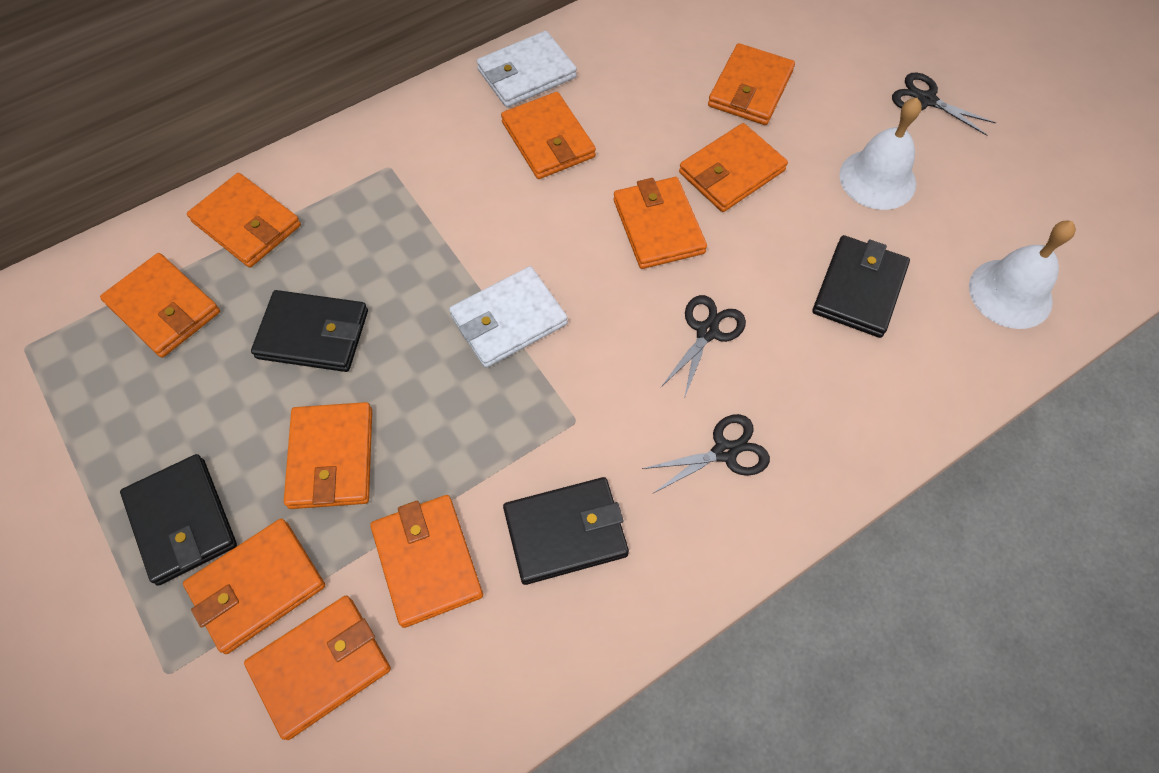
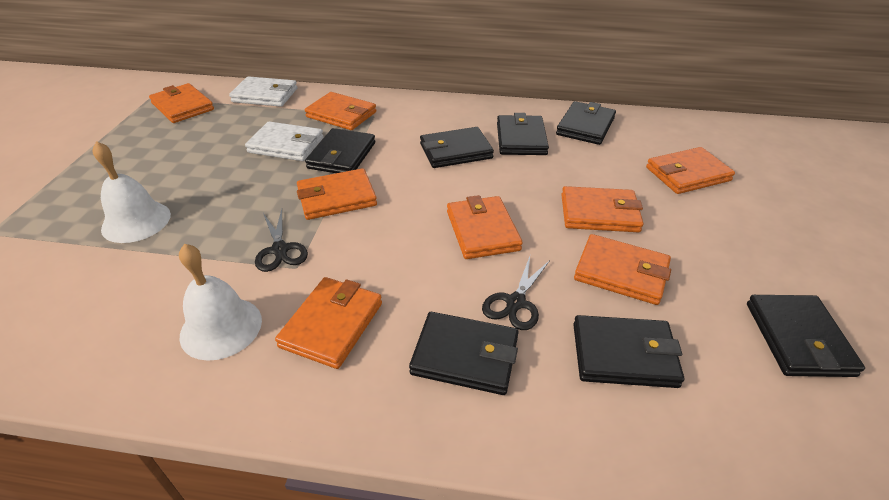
black scissors: [642,414,770,493] [661,295,746,399] [892,73,996,136] = 3 -> [255,209,308,272] [482,256,550,330] = 2
black wallet: [120,454,237,586] [251,290,368,372] [503,477,629,585] [812,235,910,338] = 4 -> [305,128,375,173] [409,312,519,395] [420,127,494,168] [497,113,549,155] [556,101,616,145] [573,315,684,388] [747,295,865,377] = 7
orange wallet: [100,253,220,358] [183,519,325,654] [187,173,301,268] [244,596,391,740] [284,402,372,509] [370,495,483,628] [501,92,596,179] [613,177,707,269] [679,123,788,212] [708,43,795,125] = 10 -> [149,83,214,123] [275,277,382,369] [297,168,377,220] [305,92,376,130] [447,195,523,259] [561,186,643,232] [574,234,671,305] [646,147,735,194] = 8

